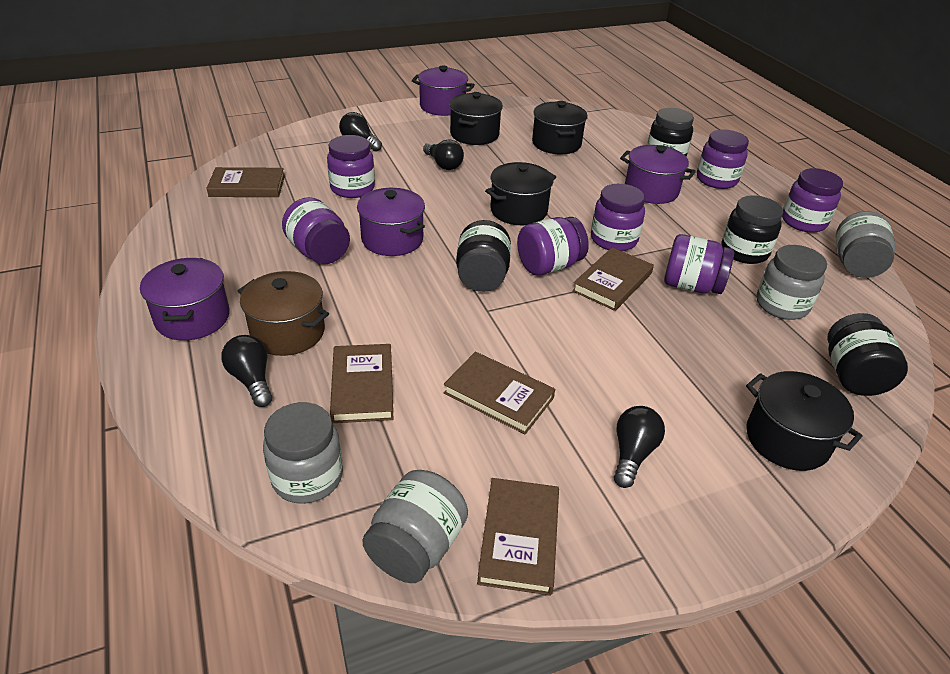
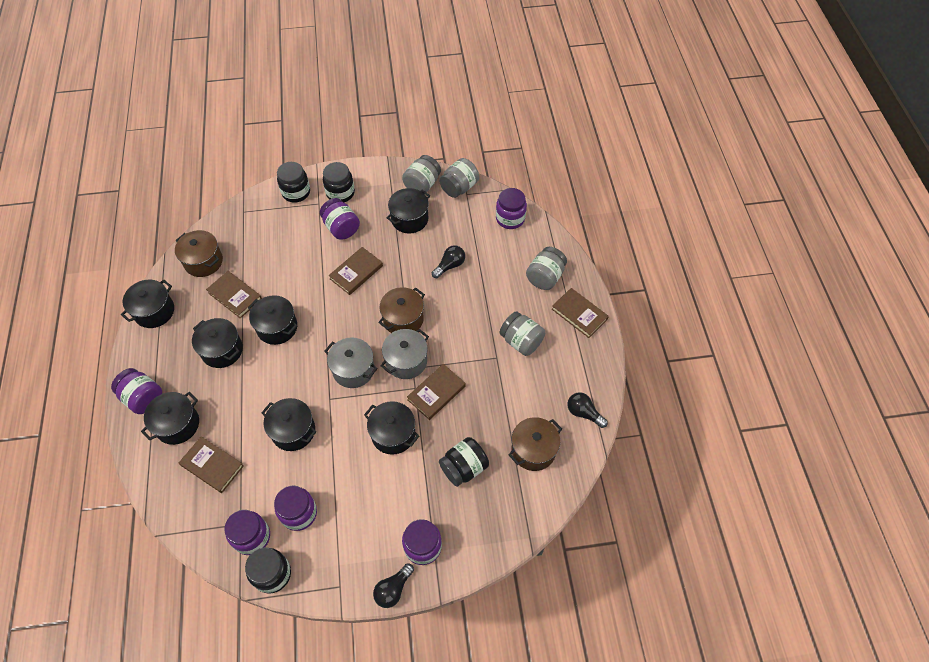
black light bulb: [221,335,272,407] [339,112,382,151] [423,139,464,170] [614,406,665,488] = 4 -> [373,563,414,608] [432,245,465,278] [567,392,608,428] = 3
black pot: [449,92,503,145] [485,162,556,225] [532,101,588,154] [746,371,863,471] = 4 -> [121,280,174,328] [141,392,199,445] [192,318,243,368] [248,295,297,345] [261,398,316,451] [364,401,419,455] [387,188,430,234] = 7
brown pot: [238,271,329,356] = 1 -> [175,230,223,277] [378,287,425,333] [509,417,562,471] = 3
grey pot: none = 0 -> [324,337,378,388] [381,329,429,379] = 2
purple jar: [282,197,350,264] [327,135,375,198] [517,217,589,276] [591,184,645,251] [664,234,734,294] [697,129,749,189] [782,168,843,233] = 7 -> [111,368,162,414] [224,510,270,555] [274,485,317,531] [320,198,360,240] [402,519,442,565] [496,188,527,229] = 6
purple pot: [140,258,230,341] [357,188,425,256] [412,66,475,116] [620,145,696,204] = 4 -> none = 0

